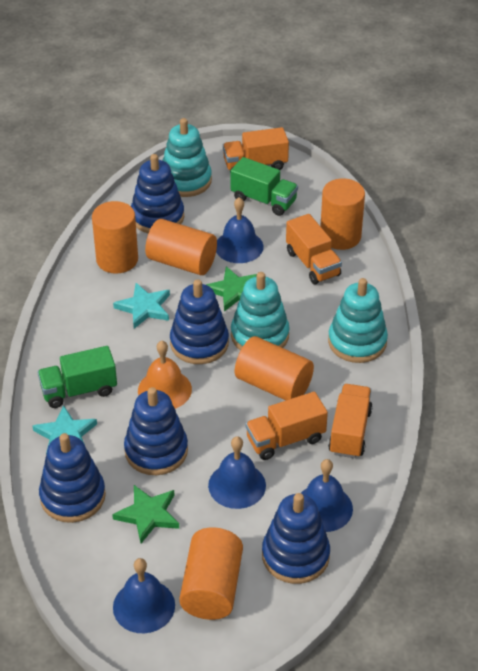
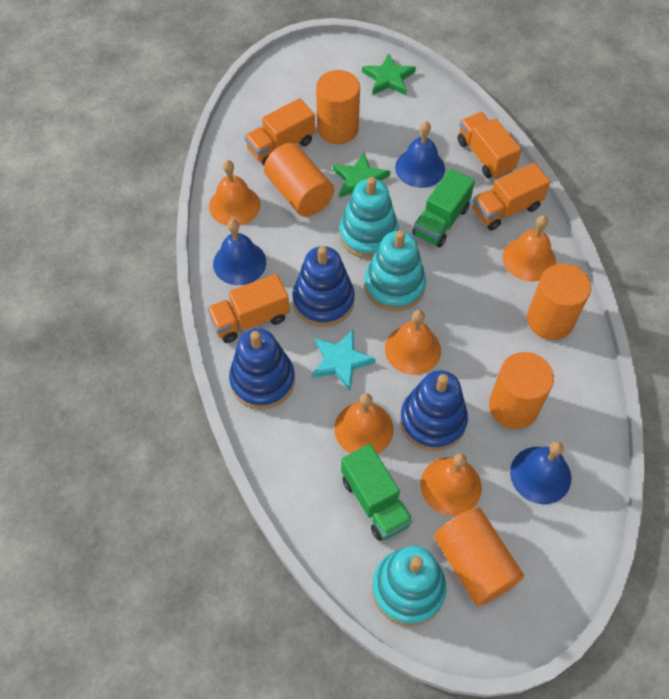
blue bell: [113,558,175,633] [208,436,266,509] [216,197,264,263] [301,459,353,532] = 4 -> [213,219,266,285] [395,121,445,188] [510,442,571,504] = 3
blue stacking toy: [39,433,106,523] [124,387,188,475] [131,154,184,233] [170,279,229,364] [262,493,330,584] = 5 -> [229,328,295,409] [292,246,355,327] [400,370,468,451] = 3
orange bell: [138,341,192,409] = 1 -> [209,160,260,226] [334,393,393,454] [385,310,441,375] [420,453,482,516] [503,216,556,282] = 5
turquoise star: [33,405,97,455] [113,283,170,329] = 2 -> [312,330,376,390] = 1

